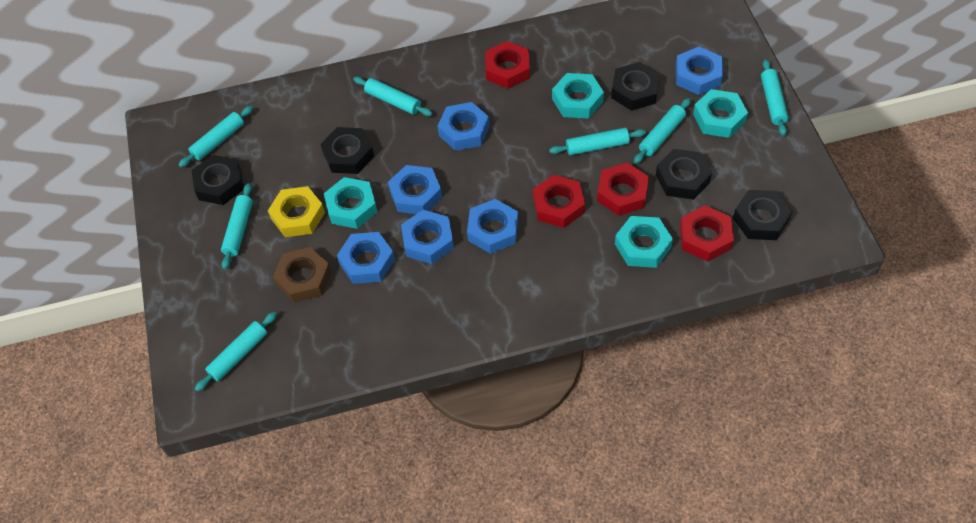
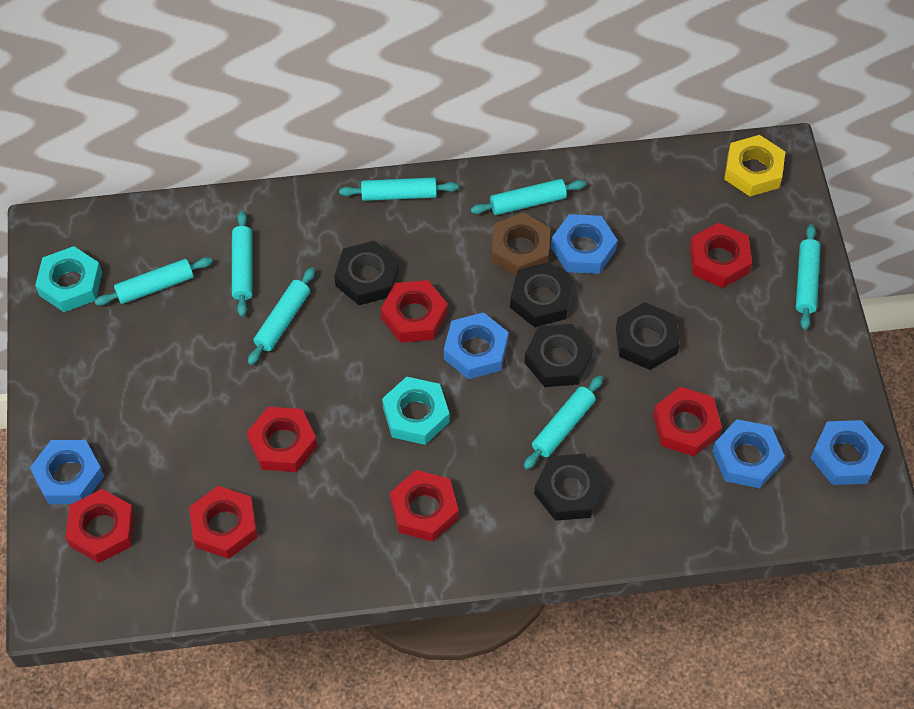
blue nut: [337,232,395,284] [388,165,442,214] [401,210,454,264] [437,102,490,151] [467,199,518,254] [676,47,723,95] = 6 -> [30,440,104,504] [444,312,509,379] [551,214,618,274] [712,419,785,488] [810,420,884,485] = 5
red nut: [485,41,530,89] [533,175,585,228] [597,163,649,216] [680,205,734,261] = 4 -> [65,489,135,563] [189,486,257,559] [247,407,317,472] [381,280,448,342] [390,470,459,542] [653,387,722,456] [689,223,752,288] = 7
turquoise nut: [324,177,377,229] [552,73,604,119] [615,216,673,268] [693,89,748,138] = 4 -> [35,246,102,312] [382,377,450,445] = 2

